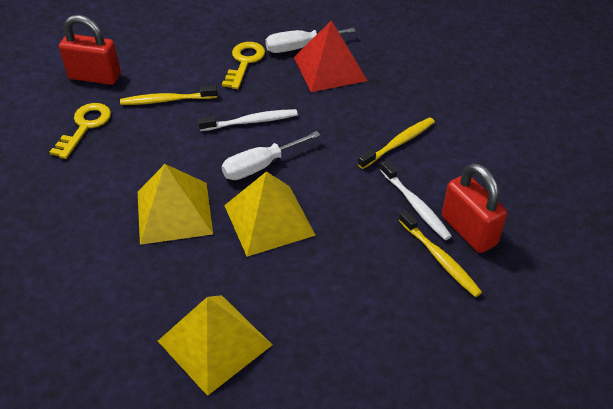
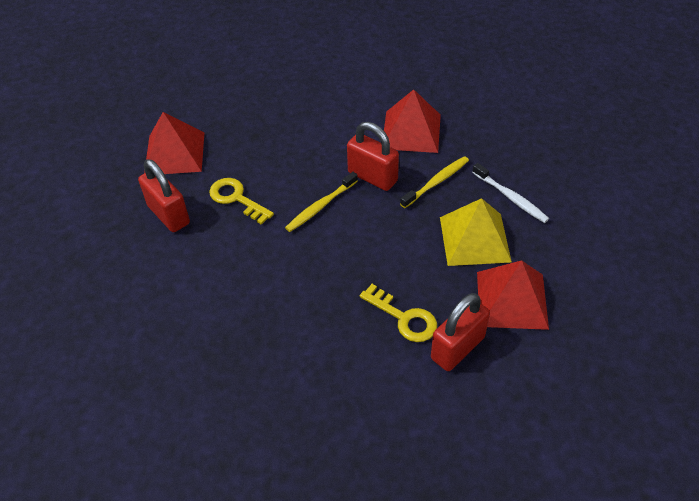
red padlock: [59,15,121,85] [442,163,507,253] = 2 -> [138,159,190,232] [347,122,399,191] [431,293,490,371] = 3
red pyramid: [294,20,367,92] = 1 -> [144,112,205,174] [384,89,441,153] [477,260,549,330] = 3
white screwdriver: [222,131,320,180] [265,28,356,53] = 2 -> none = 0
white toothbrush: [198,109,298,131] [380,160,452,240] = 2 -> [472,163,549,223] = 1
yellow pyramid: [138,164,213,245] [158,295,272,396] [224,171,316,257] = 3 -> [440,198,512,266] = 1
yellow toothbrush: [120,85,217,105] [358,117,435,169] [399,210,482,297] = 3 -> [285,172,358,232] [400,156,469,208] = 2

